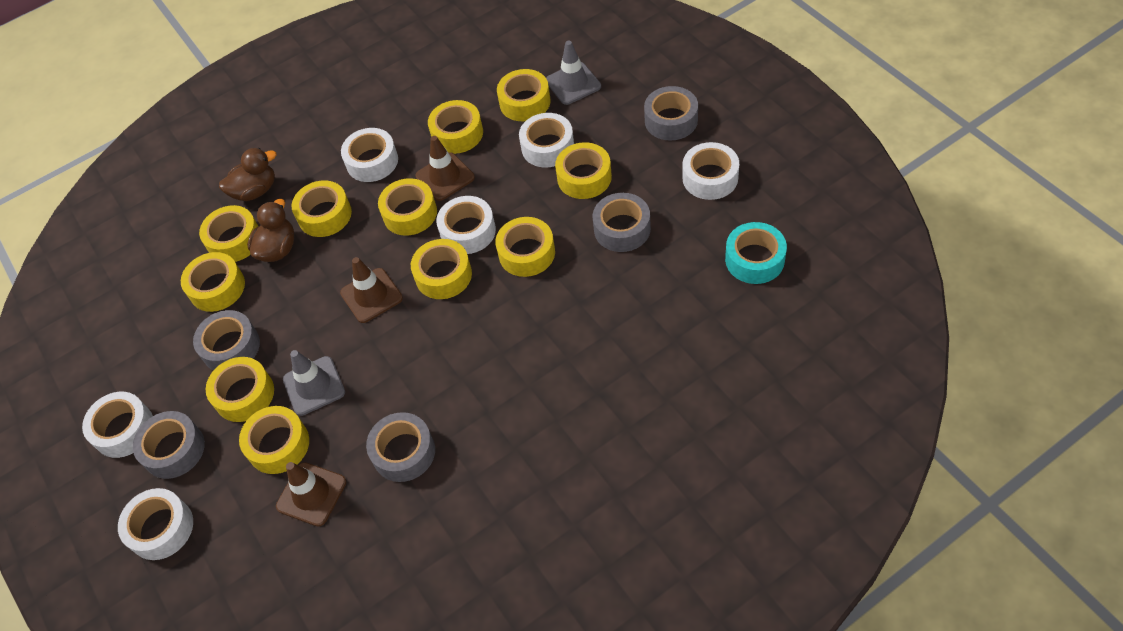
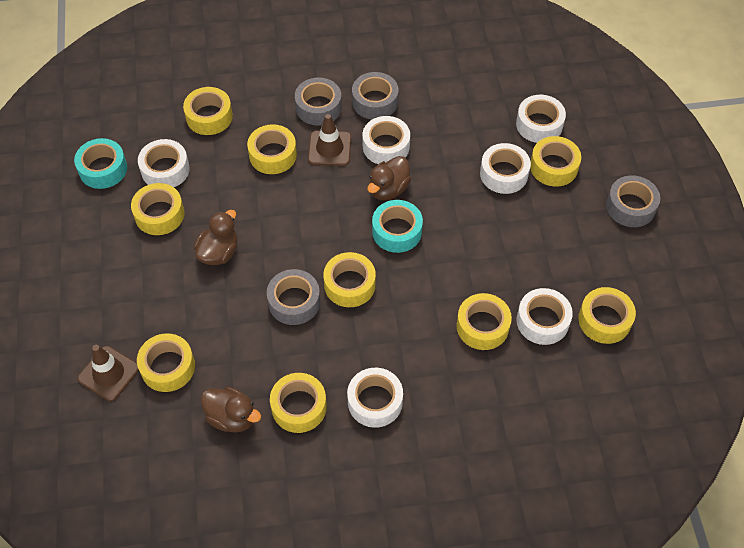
brown duck: [219,148,277,201] [247,199,294,262] = 2 -> [194,210,237,265] [201,387,261,432] [367,156,411,200] = 3
brown traffic cone: [276,462,346,527] [340,257,403,323] [415,136,475,201] = 3 -> [78,345,139,401] [308,114,351,166] = 2
grey tape: [133,411,205,479] [193,310,260,371] [366,412,435,482] [593,193,651,252] [644,86,698,141] = 5 -> [267,269,320,325] [295,78,342,125] [352,72,398,119] [606,175,660,227] = 4
grey traffic cone: [283,350,345,416] [546,41,601,105] = 2 -> none = 0
turquoise tape: [725,222,787,284] = 1 -> [74,138,127,189] [372,200,423,253] = 2
yellow tape: [181,252,245,312] [199,205,258,262] [205,357,274,422] [239,406,309,474] [292,180,352,237] [378,178,437,236] [411,239,472,299] [428,100,483,154] [495,217,555,277] [497,69,551,121] [555,142,612,199] = 11 -> [131,183,184,235] [137,333,195,392] [183,87,233,135] [247,124,297,174] [270,373,327,433] [323,252,376,307] [456,293,512,350] [530,136,581,186] [578,287,636,344] = 9

